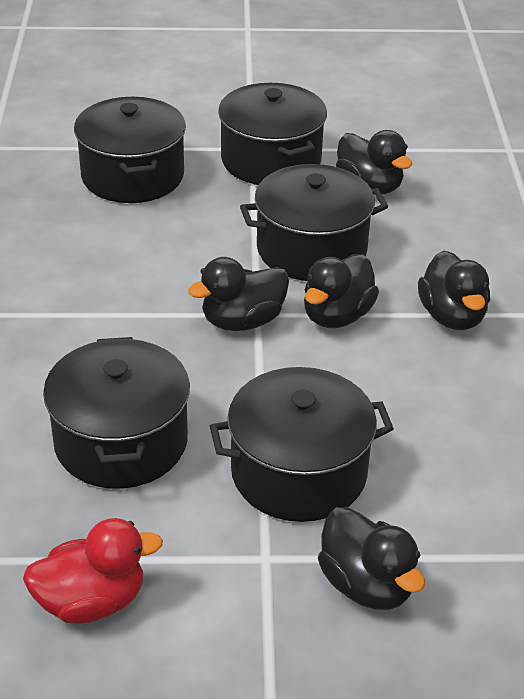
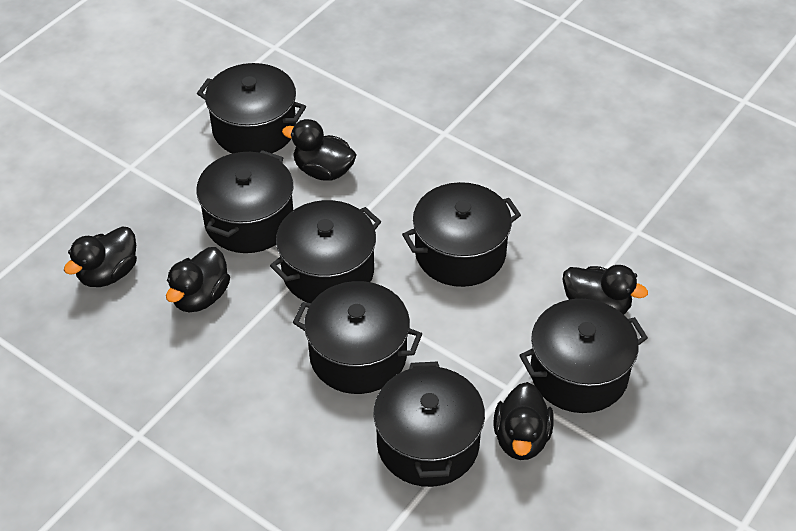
black pot: [43,337,190,489] [74,97,186,203] [210,367,394,522] [218,83,327,185] [240,164,388,281] = 5 -> [196,150,293,253] [197,63,306,154] [270,200,381,303] [293,281,422,394] [373,361,485,487] [402,182,521,287] [519,299,648,413] = 7
red duck: [23,518,163,624] = 1 -> none = 0

